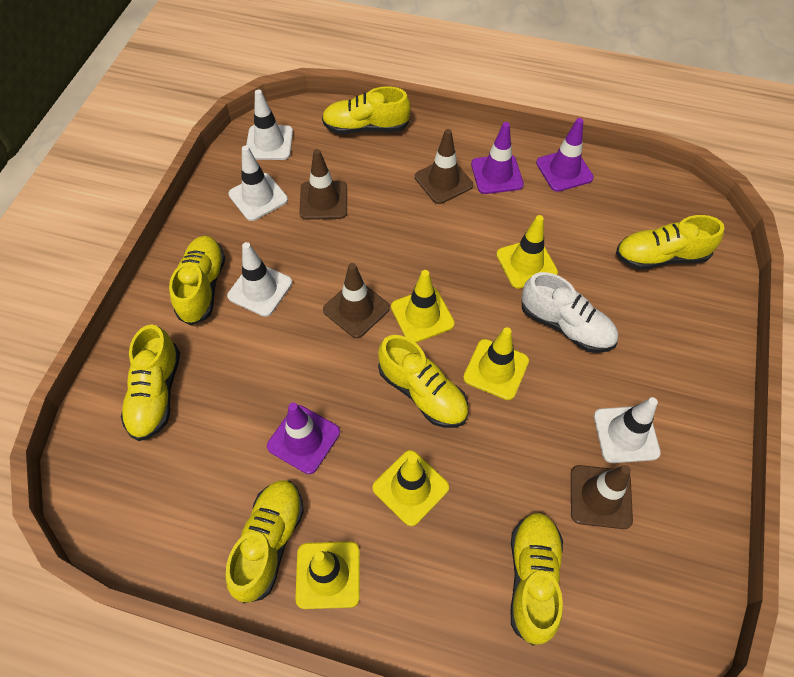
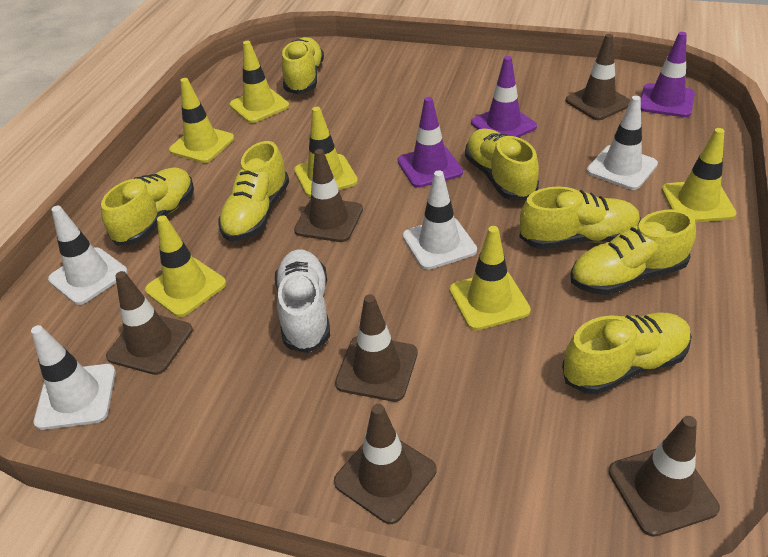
brown traffic cone: [299,149,347,220] [323,263,390,338] [415,129,473,204] [571,465,633,529] = 4 -> [106,271,193,375] [294,149,363,242] [334,404,436,524] [335,294,418,402] [565,34,630,120] [609,416,720,537] = 6
yellow traffic cone: [295,542,360,609] [372,450,449,526] [391,270,455,343] [463,327,529,400] [496,215,558,289] = 5 -> [145,215,226,317] [169,78,234,163] [230,41,289,123] [294,107,358,197] [450,226,531,330] [662,128,736,222] = 6

